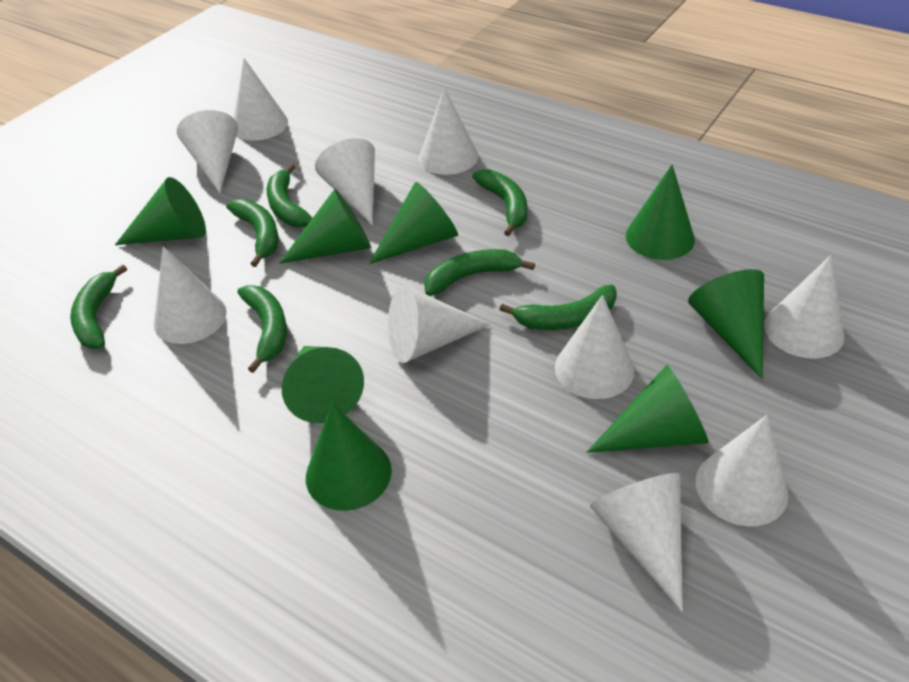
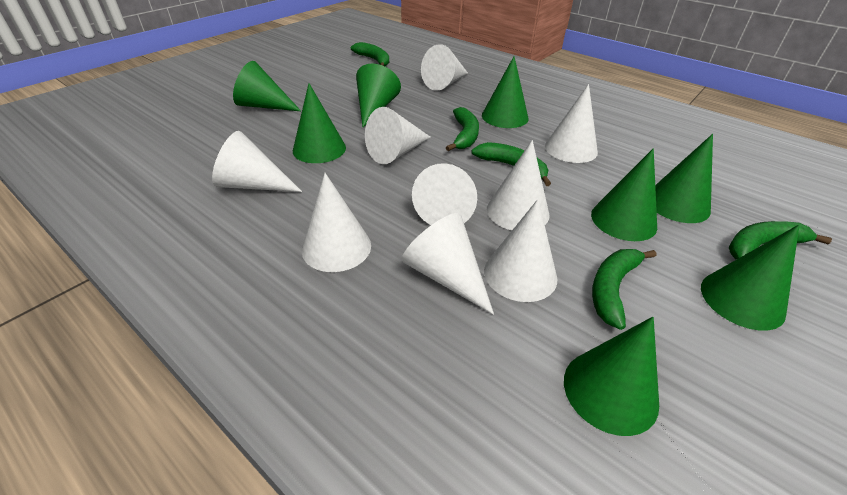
green banana: [70,265,127,349] [226,199,278,267] [238,285,287,373] [266,164,312,227] [424,249,535,296] [472,169,527,236] [499,284,617,330] = 7 -> [351,42,389,66] [446,107,479,151] [471,142,551,186] [592,249,656,330] [729,221,832,260] = 5
white cone: [154,246,227,344] [177,110,238,193] [234,58,288,140] [315,138,375,225] [388,285,491,363] [419,87,478,175] [555,295,634,399] [590,473,683,612] [696,415,788,526] [764,255,845,359] = 10 -> [212,131,302,192] [302,173,371,272] [365,107,431,164] [402,213,494,315] [412,163,477,225] [421,44,468,91] [484,199,557,302] [487,140,550,230] [545,84,598,163] = 9

